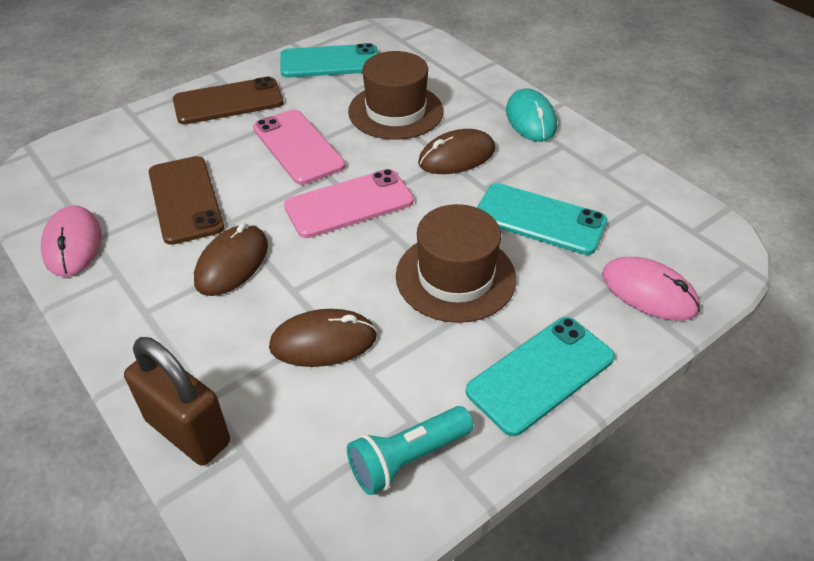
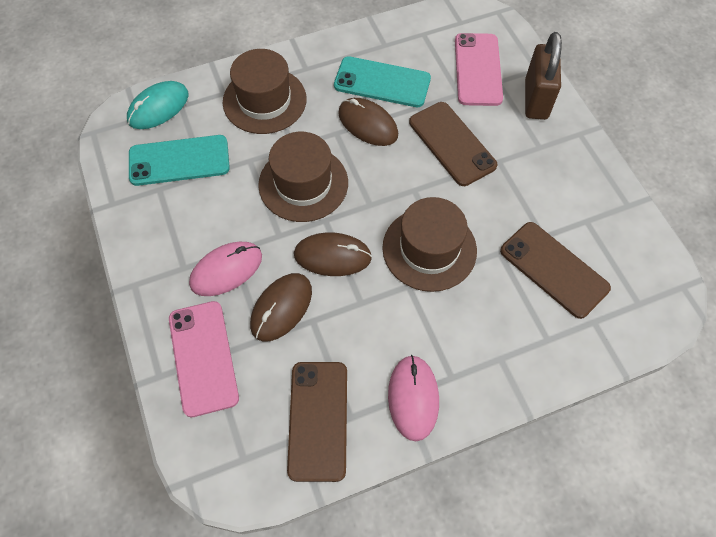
brown hat: [348,51,443,140] [396,204,516,323] = 2 -> [222,49,307,134] [258,132,348,222] [382,197,477,292] = 3
brown phone: [149,156,224,245] [173,77,284,124] = 2 -> [287,362,347,482] [409,102,497,186] [500,222,611,319] = 3
turquoise flashlight: [347,406,473,495] = 1 -> none = 0
turquoise phone: [280,43,378,78] [466,317,615,436] [477,183,608,255] = 3 -> [129,135,230,186] [334,56,431,107] = 2

